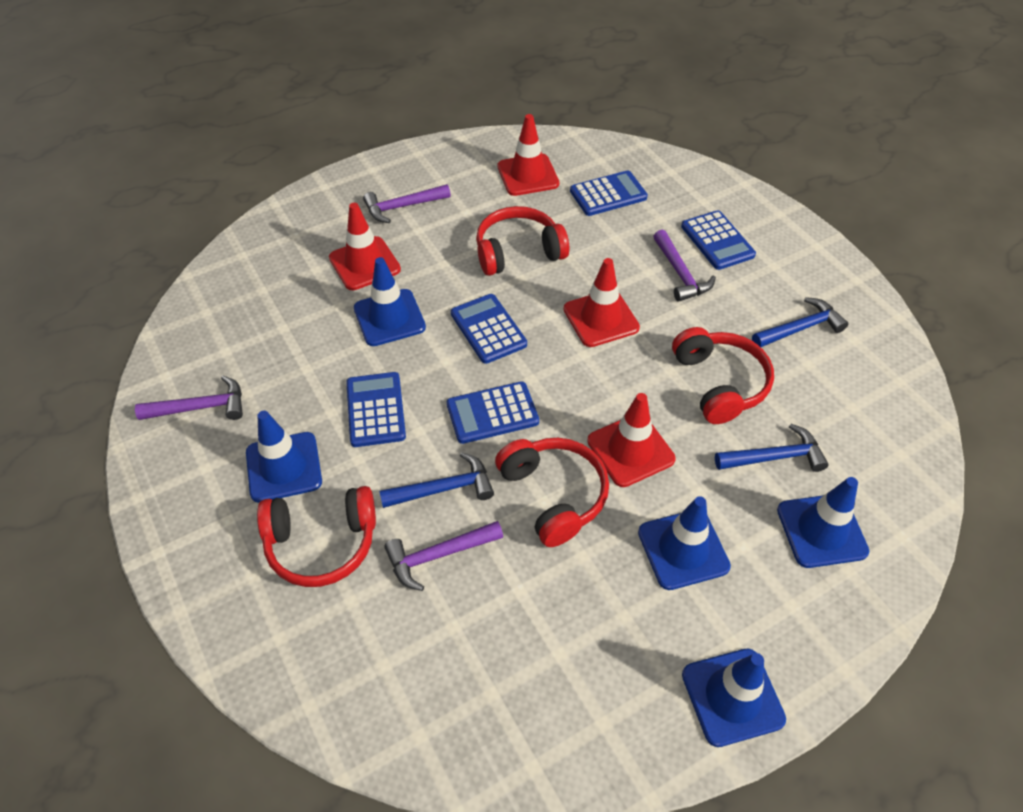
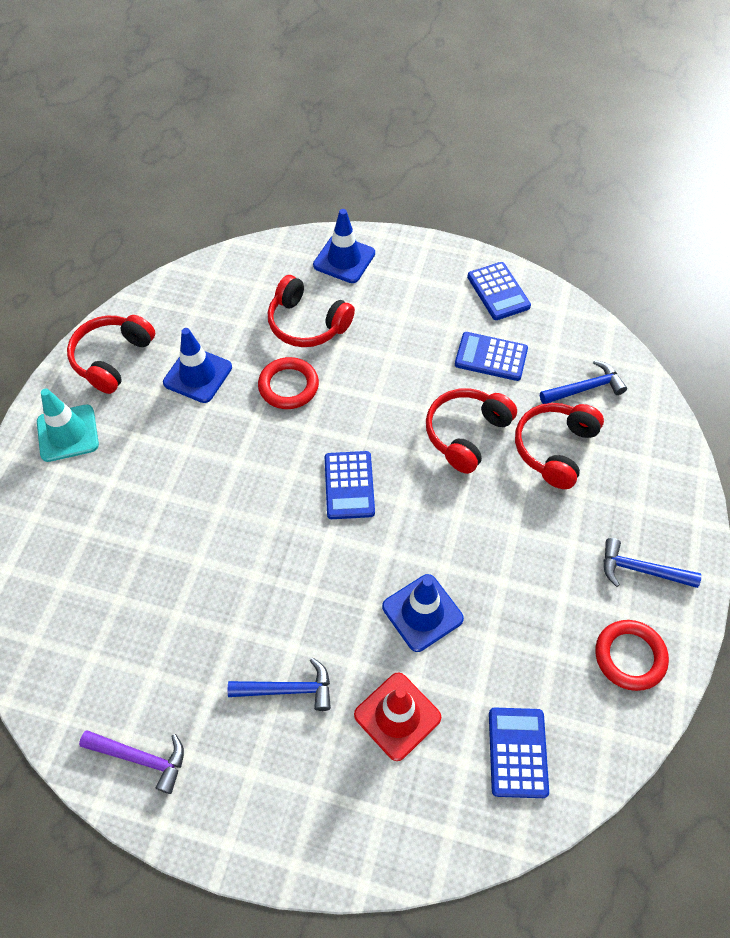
blue calculator: [346,372,406,447] [447,381,539,444] [451,294,527,364] [570,170,648,216] [681,210,756,270] = 5 -> [325,451,375,519] [455,332,528,381] [467,262,531,320] [489,708,549,798] = 4
blue traffic cone: [246,411,322,503] [354,257,426,346] [638,496,731,590] [682,648,786,747] [777,477,869,568] = 5 -> [163,328,232,403] [313,209,375,283] [382,574,464,652] = 3
purple hammer: [135,376,243,420] [363,184,451,223] [384,521,503,591] [653,229,716,302] = 4 -> [79,730,184,794] = 1
red ring: none = 0 -> [258,357,319,409] [595,620,669,691] = 2
red traffic cone: [329,203,401,290] [498,114,559,196] [563,258,640,347] [587,393,676,487] = 4 -> [354,672,441,761] = 1
turquoise traffic cone: none = 0 -> [37,388,99,462] = 1

